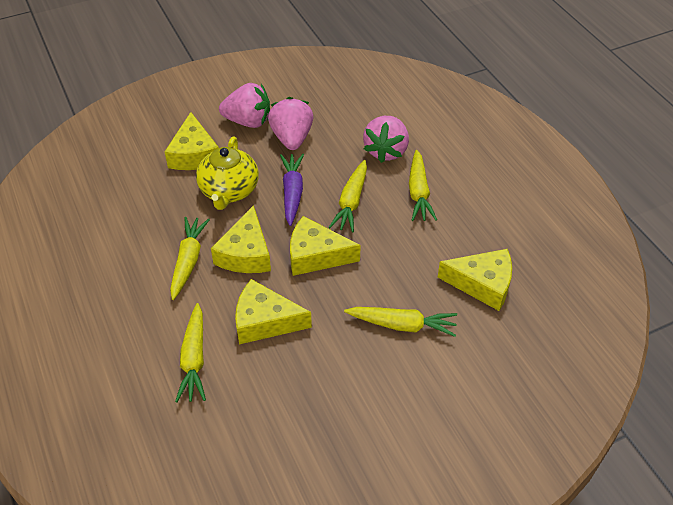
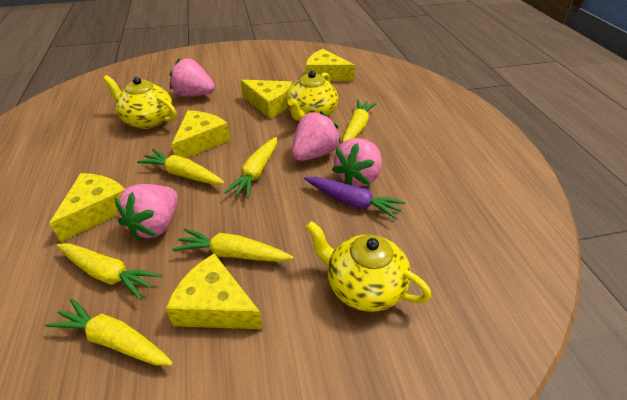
pink strawberry: [219,83,270,128] [268,97,313,150] [363,116,409,163] = 3 -> [115,184,178,240] [170,58,215,97] [292,111,341,161] [332,138,382,187] = 4
yellow carrot: [170,217,210,300] [175,303,206,402] [329,160,367,232] [344,307,457,337] [409,150,437,221] = 5 -> [45,298,173,366] [57,243,162,300] [137,149,225,185] [173,228,294,262] [224,137,277,198] [342,100,377,143] = 6
yellow teapot: [196,136,259,210] = 1 -> [103,75,177,129] [286,70,338,121] [306,221,431,311] = 3

